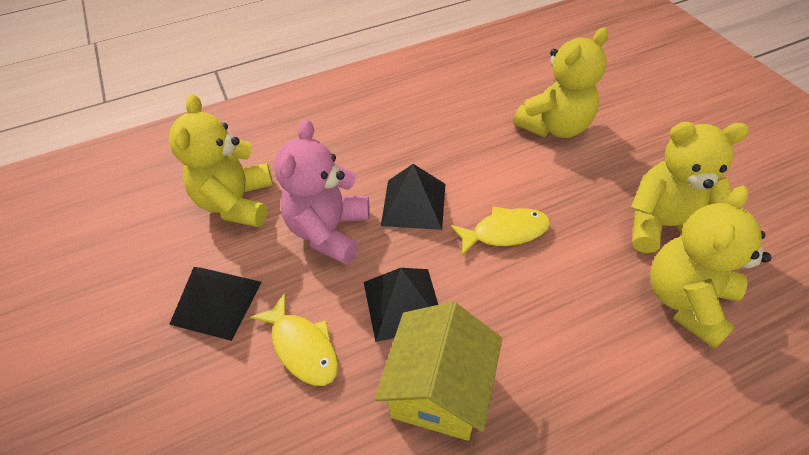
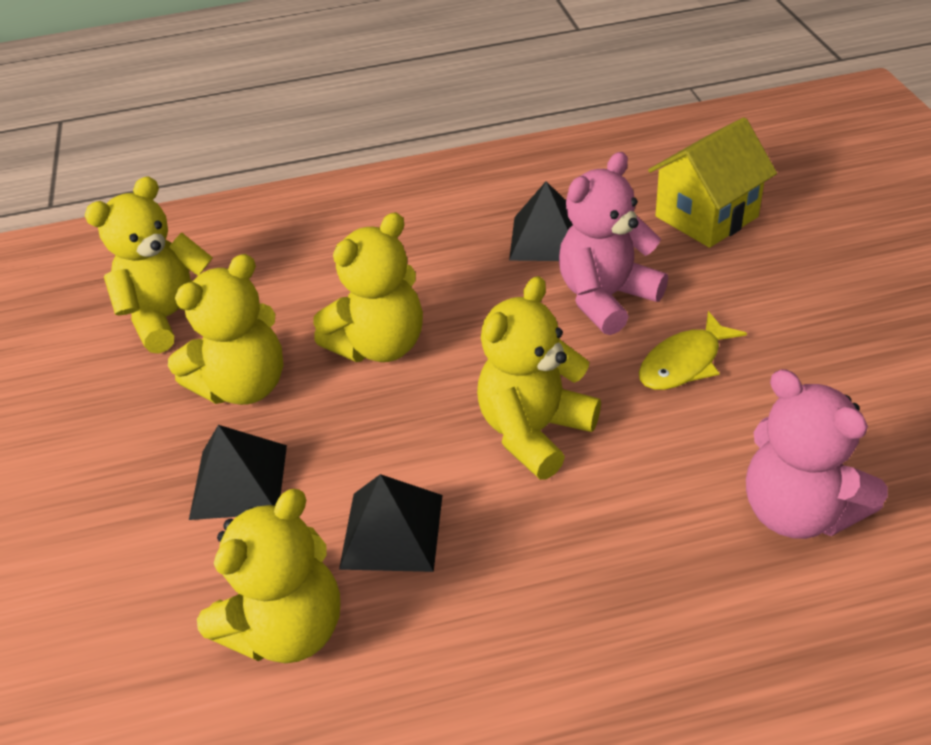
pink teddy bear: [274,119,370,264] = 1 -> [559,152,668,335] [746,369,888,539] = 2
yellow fish: [250,293,338,386] [450,206,550,256] = 2 -> [639,311,747,390] = 1
yellow teddy bear: [169,94,273,227] [513,28,609,138] [631,122,749,253] [650,186,771,349] = 4 -> [85,176,213,354] [168,254,283,405] [197,489,340,663] [313,212,423,362] [477,276,601,480] = 5

